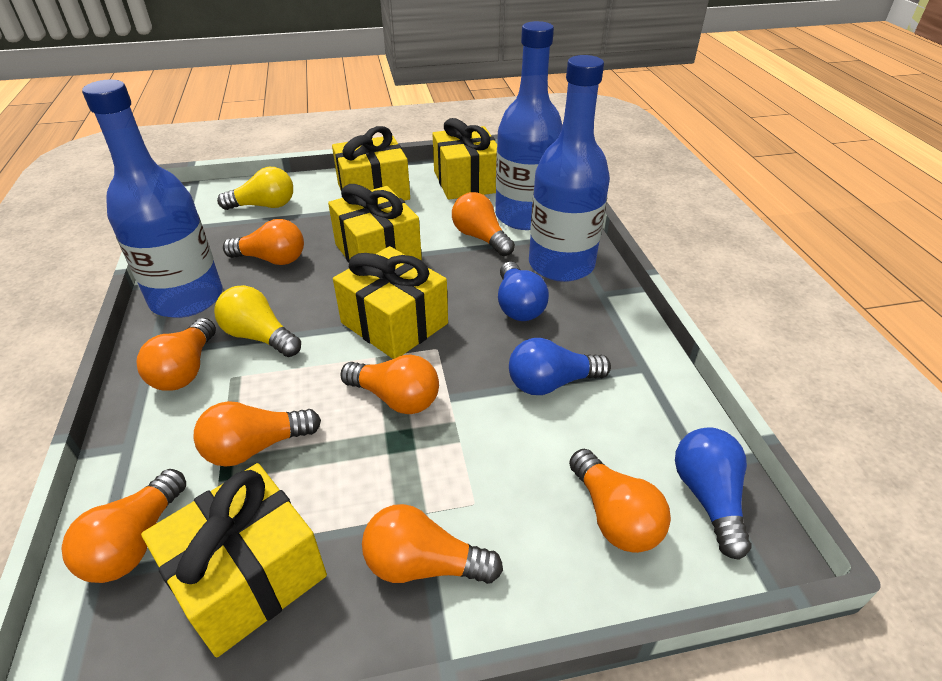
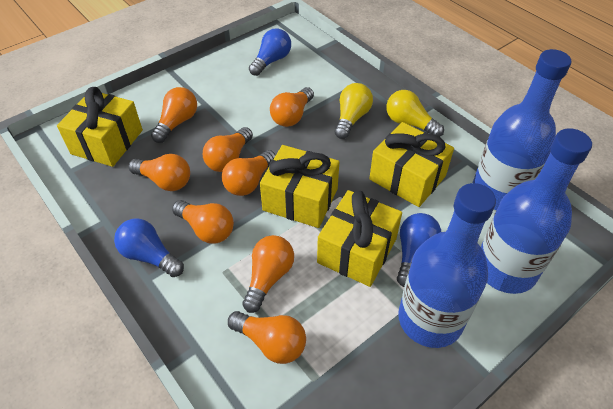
yellow gift: [141,463,327,657] [328,184,422,263] [332,126,410,201] [333,246,448,359] [432,118,497,199] = 5 -> [57,87,143,167] [260,145,339,228] [317,190,402,287] [369,122,454,207] = 4

